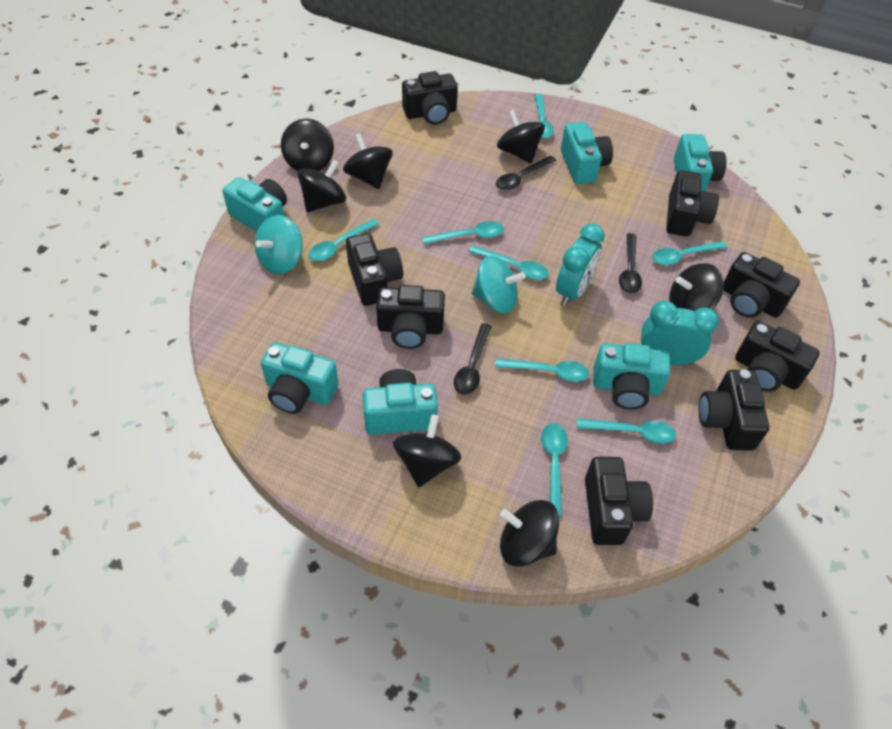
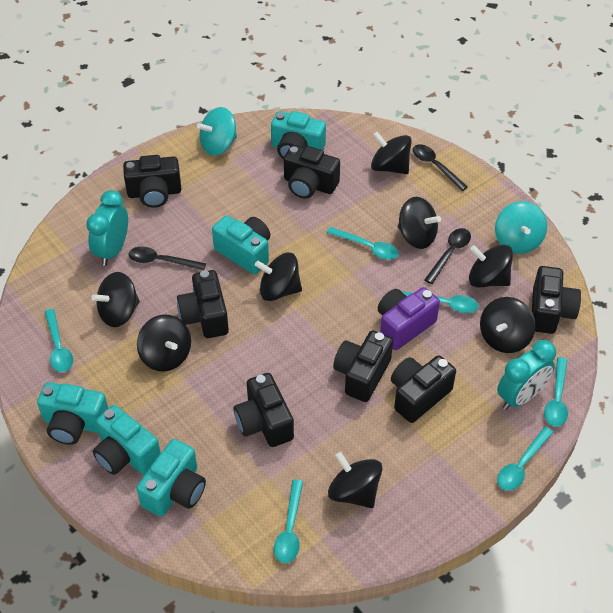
black camera: [346,233,403,306] [376,285,445,349] [402,71,458,125] [585,457,653,545] [666,170,719,237] [699,369,769,451] [724,252,800,318] [735,321,820,392] = 8 -> [123,155,181,208] [177,270,229,338] [234,373,294,447] [284,145,340,199] [333,330,393,402] [391,355,456,423] [532,266,581,334] = 7
black spinning top: [281,119,334,171] [297,160,346,212] [343,133,393,189] [393,414,461,487] [497,110,545,163] [500,500,559,567] [669,263,724,311] = 7 -> [91,272,140,327] [137,315,191,371] [255,253,302,301] [328,452,383,508] [371,132,412,174] [398,197,441,249] [469,245,513,288] [480,297,535,353] = 8
purple camera: none = 0 -> [378,287,440,350] = 1
turquoise camera: [223,177,287,232] [261,343,339,414] [363,369,438,435] [561,122,613,184] [593,343,670,409] [674,134,727,192] = 6 -> [37,382,108,445] [93,405,161,475] [136,439,206,517] [212,215,270,274] [271,111,326,159] = 5
turquoise spoon: [309,219,379,261] [422,221,504,244] [469,245,549,280] [495,358,589,382] [534,94,554,138] [541,423,568,517] [577,418,676,444] [652,241,727,265] = 8 -> [45,309,73,372] [274,480,303,563] [327,227,399,260] [401,291,479,313] [497,427,554,491] [544,357,568,427] = 6

